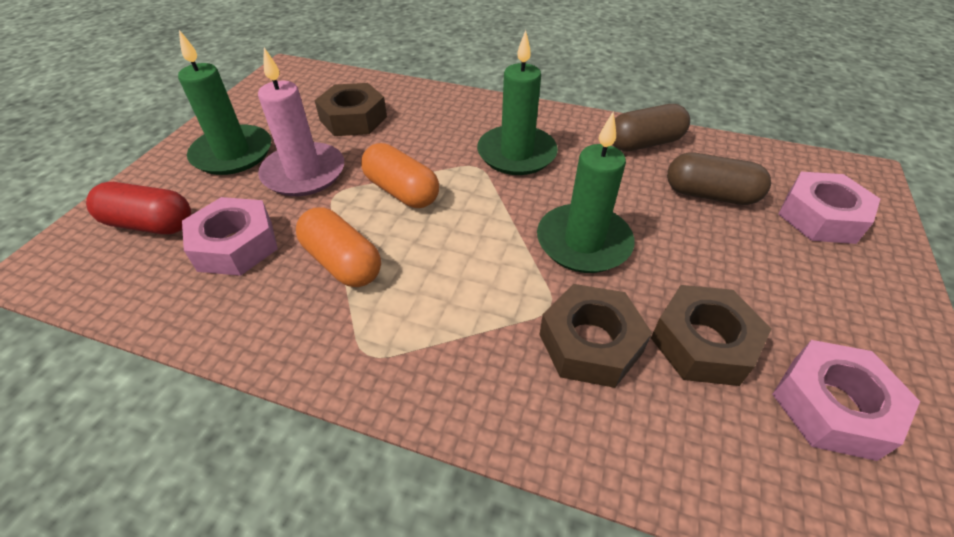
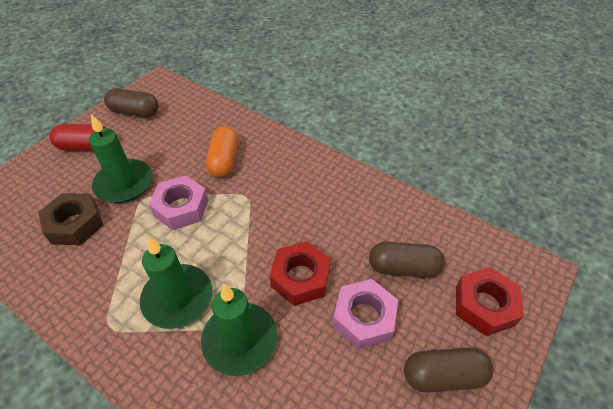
brown capsule: [612,104,690,152] [667,152,771,205] = 2 -> [104,88,159,117] [369,242,445,278] [404,348,493,393] = 3
brown nut: [314,83,387,136] [539,284,652,388] [651,285,771,386] = 3 -> [38,193,103,245] = 1
orange capsule: [296,207,381,287] [361,143,439,208] = 2 -> [206,126,238,177] = 1
pink candle: [258,48,344,196] = 1 -> none = 0
pink nut: [182,197,278,276] [772,340,920,461] [778,172,880,244] = 3 -> [149,176,208,230] [333,279,398,350] = 2
red nut: none = 0 -> [269,241,331,306] [456,267,524,336] = 2

